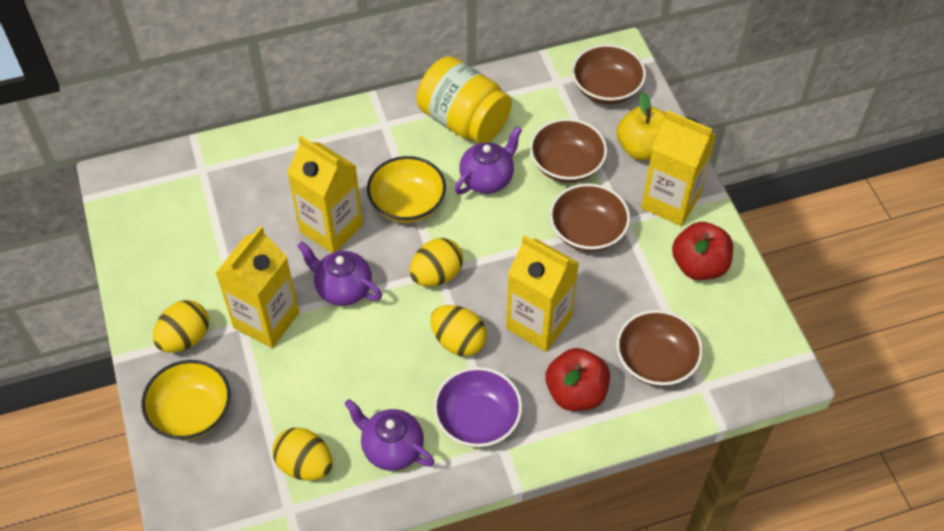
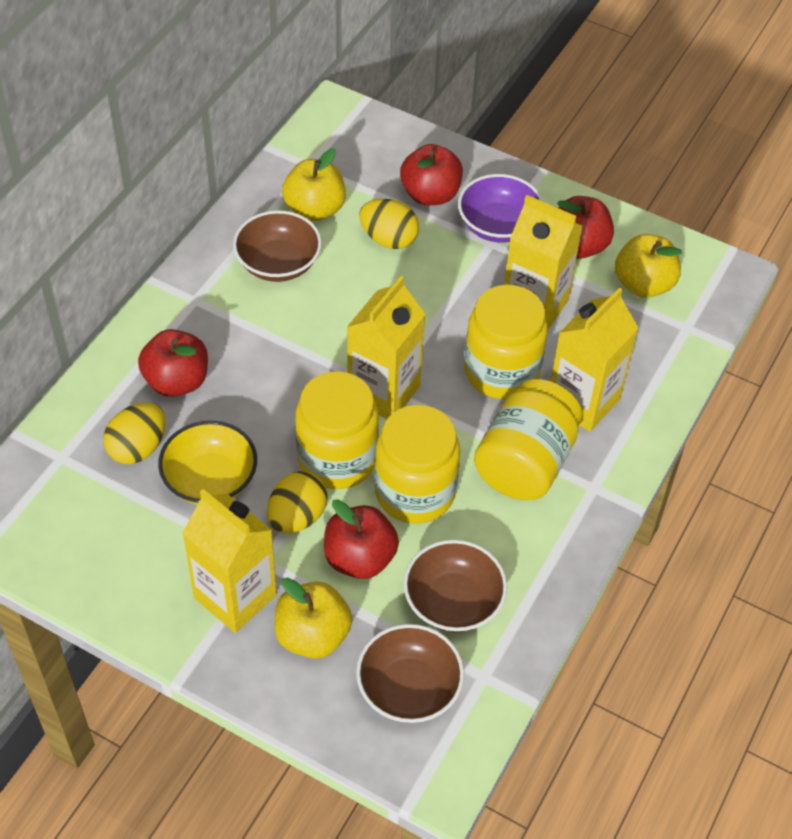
brown bowl: [530,118,607,183] [550,183,630,252] [572,44,646,104] [616,310,703,387] = 4 -> [233,210,322,282] [356,624,464,723] [403,540,507,632] = 3
purple teapot: [297,242,382,306] [345,399,435,471] [455,126,522,194] = 3 -> none = 0
red apple: [545,348,610,411] [672,222,733,280] = 2 -> [138,329,208,397] [324,499,399,579] [400,144,463,205] [557,196,614,259] = 4
yellow apple: [617,92,666,160] = 1 -> [275,578,352,659] [282,148,346,221] [615,234,682,298] = 3
yellow bowl: [141,360,231,440] [367,156,446,223] = 2 -> [158,421,257,505] = 1
yellow egg: [153,300,209,353] [272,428,333,481] [410,238,463,286] [430,305,487,356] = 4 -> [104,403,165,464] [267,471,328,533] [359,199,419,249] = 3
yellow jar: [417,56,512,143] = 1 -> [295,371,379,489] [374,405,460,524] [464,285,548,399] [474,379,582,500] = 4

